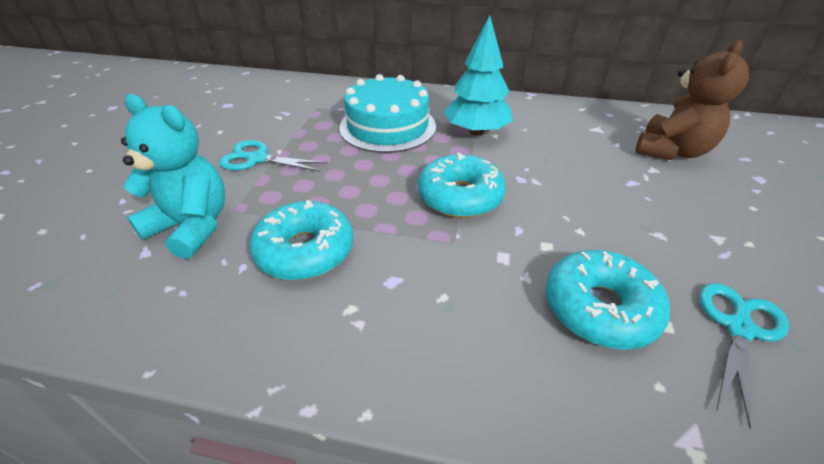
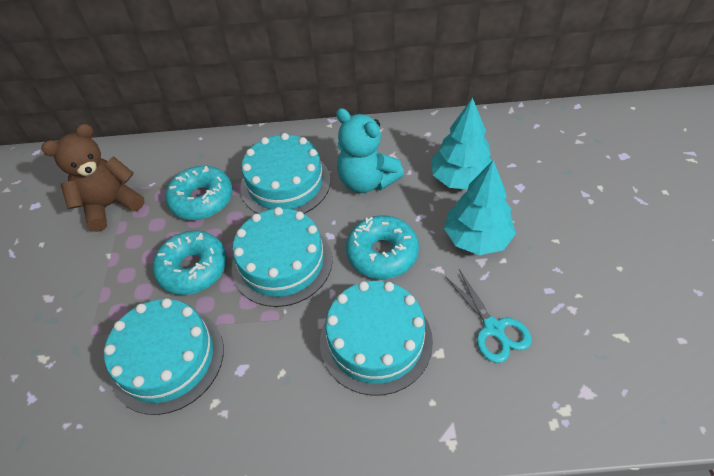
turquoise cake: [339,74,436,153] = 1 -> [104,298,224,415] [232,207,332,307] [240,133,330,214] [320,281,433,396] = 4
turquoise scissors: [219,140,328,172] [699,283,789,429] = 2 -> [445,269,532,363] = 1
turquoise tree: [444,15,513,136] = 1 -> [431,98,492,189] [444,160,516,255] = 2

